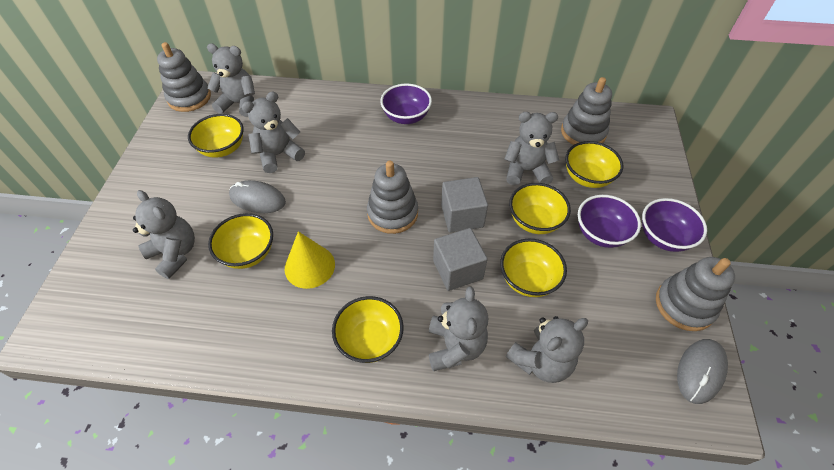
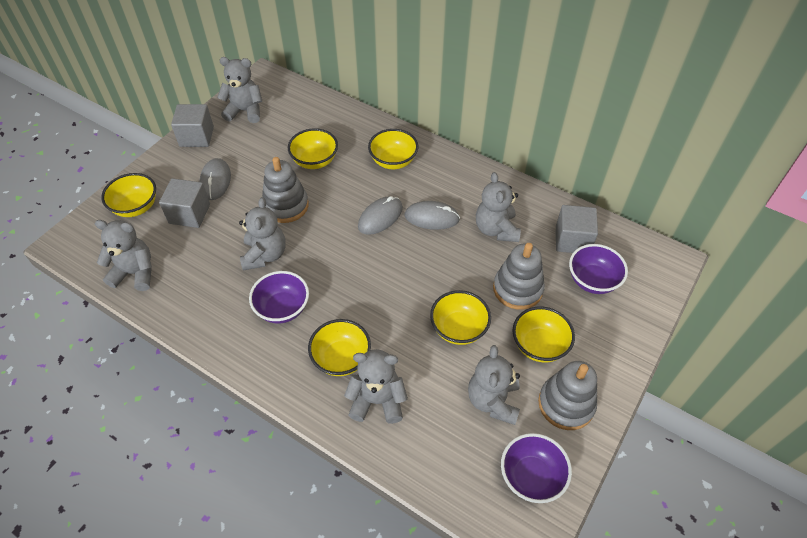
grey cube: [433,228,488,291] [441,177,488,233] = 2 -> [159,178,210,228] [171,104,214,147] [556,205,598,253] = 3
grey mouse: [229,180,286,213] [677,339,728,404] = 2 -> [199,158,231,200] [358,196,403,235] [405,201,460,230] = 3
grey stacking toy: [157,42,211,112] [367,161,418,234] [561,77,612,145] [656,257,735,331] = 4 -> [262,157,309,223] [493,243,545,310] [538,361,597,430] = 3
yellow cone: [285,231,335,289] = 1 -> none = 0

